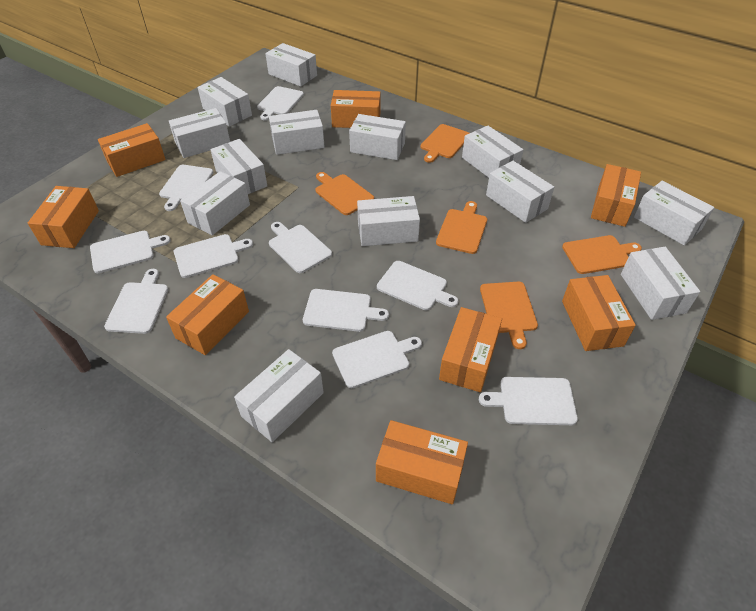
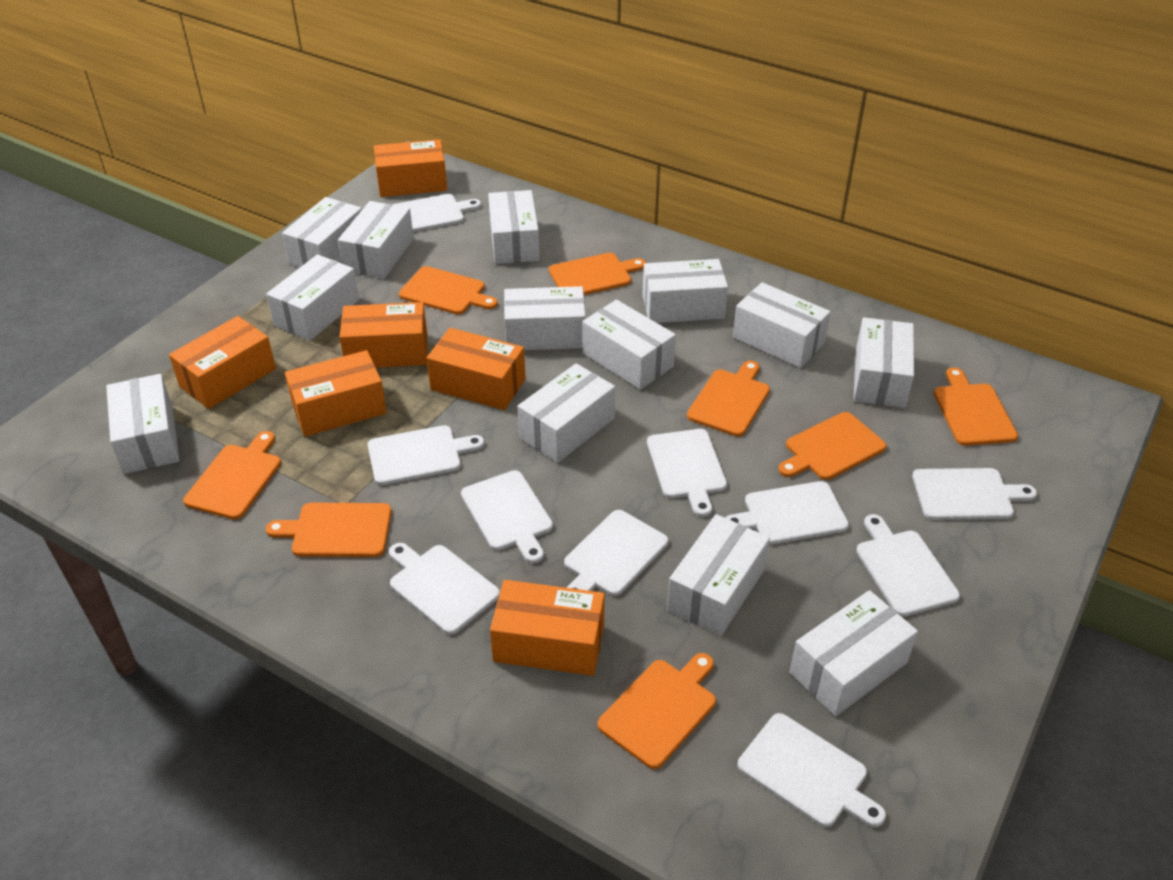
orange box: [28,186,99,248] [98,123,166,177] [166,274,249,355] [331,90,381,128] [376,420,468,504] [439,307,502,392] [562,275,636,351] [591,164,641,227] = 8 -> [169,316,276,409] [285,350,387,436] [340,302,427,368] [374,139,447,197] [427,328,526,410] [490,580,605,676] = 6
orange cutting board: [315,172,374,215] [420,124,470,163] [436,201,487,254] [480,282,538,349] [562,235,642,274] = 5 -> [183,431,281,519] [266,502,392,557] [399,266,498,314] [549,253,646,295] [597,653,716,769] [687,360,770,437] [778,412,887,480] [934,367,1018,446] = 8

